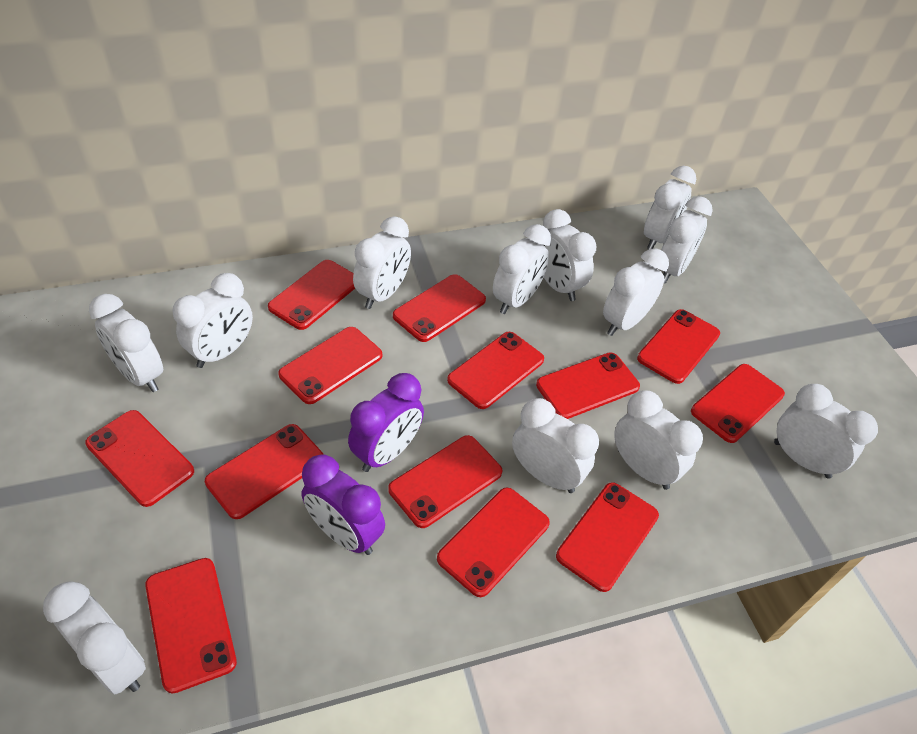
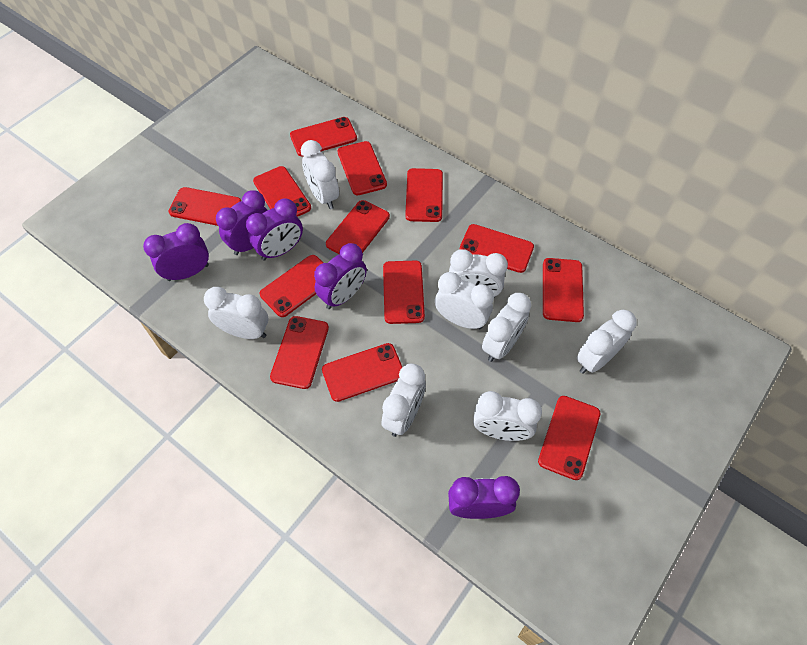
purple clock: [301,454,385,555] [348,373,424,472] = 2 -> [143,223,209,281] [216,190,267,255] [246,198,303,261] [314,243,367,309] [448,476,520,519] = 5
white clock: [43,581,146,694] [89,294,163,392] [172,273,253,368] [353,216,411,309] [493,224,551,314] [512,398,599,493] [543,209,596,301] [603,249,669,336] [614,390,703,490] [644,166,696,249] [661,196,713,284] [774,384,878,479] = 12 -> [204,287,268,339] [301,140,339,209] [382,364,426,437] [435,272,494,329] [449,249,508,298] [473,391,542,441] [482,293,531,362] [577,310,637,374] = 8

